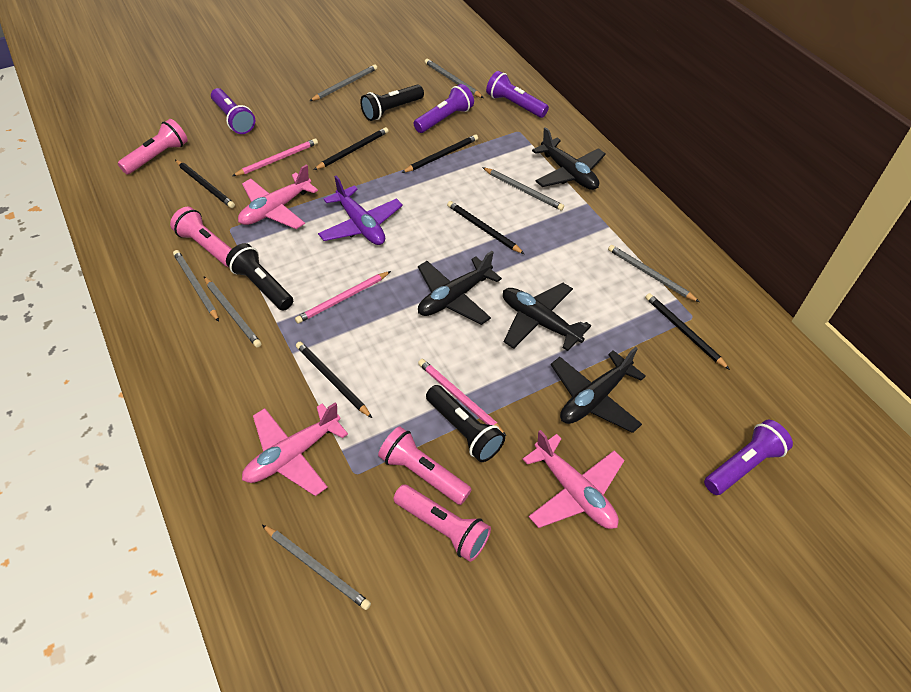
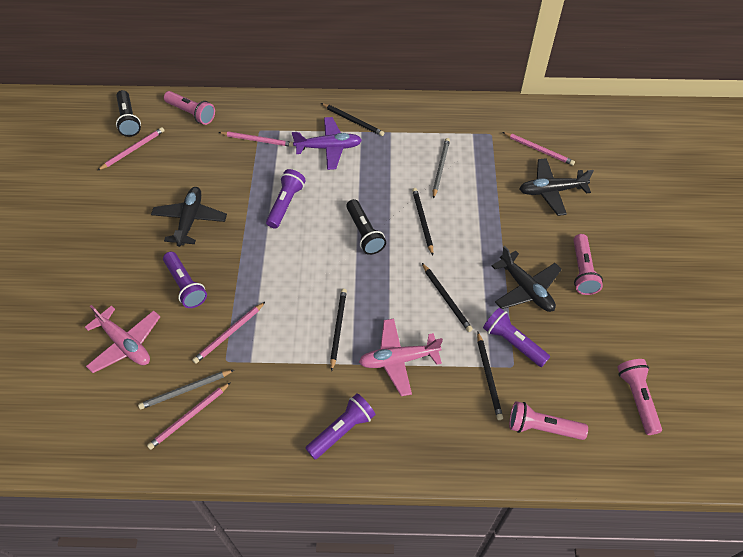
black flashlight: [226,243,293,311] [360,84,424,121] [426,385,505,462] = 3 -> [116,90,141,137] [346,199,386,255] = 2
black pencil: [175,160,235,208] [296,342,372,418] [314,127,389,170] [402,134,478,173] [447,201,524,254] [645,293,730,370] = 6 -> [321,103,384,136] [330,288,347,372] [412,188,433,255] [422,263,473,332] [477,332,503,420] = 5
black plane: [418,251,502,325] [503,283,591,351] [532,127,606,190] [551,347,646,433] = 4 -> [151,187,227,247] [492,246,562,312] [520,158,594,216] = 3
grey pencil: [173,250,219,322] [204,277,262,348] [262,525,371,610] [310,64,377,101] [425,59,483,98] [482,167,564,211] [608,245,699,302] = 7 -> [138,370,234,410] [433,138,450,199] = 2
pink pencil: [232,138,318,176] [295,271,391,323] [418,359,506,436] = 3 -> [97,127,165,171] [147,382,231,450] [192,302,265,364] [218,131,293,147] [503,132,575,165] = 5
pink plane: [238,164,318,229] [242,402,348,496] [523,430,625,529] = 3 -> [85,305,160,373] [359,319,443,396] = 2

